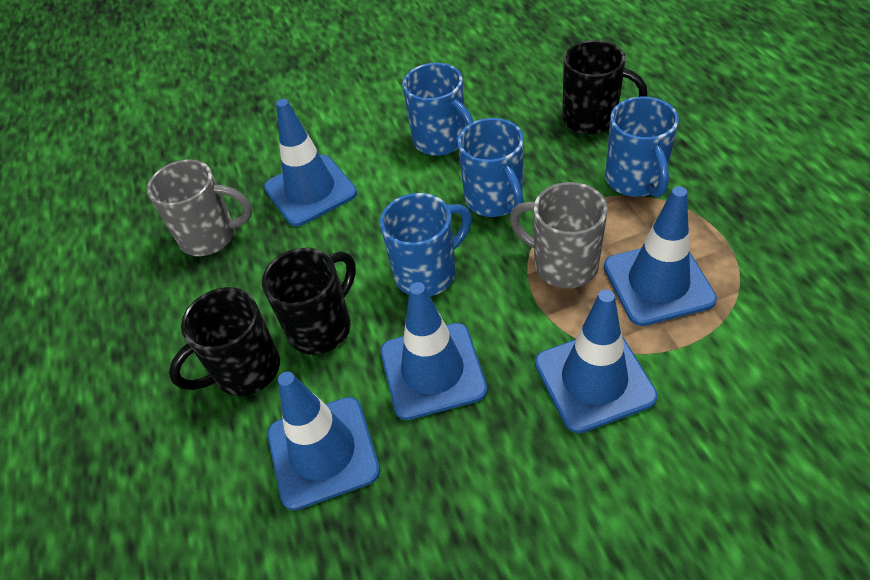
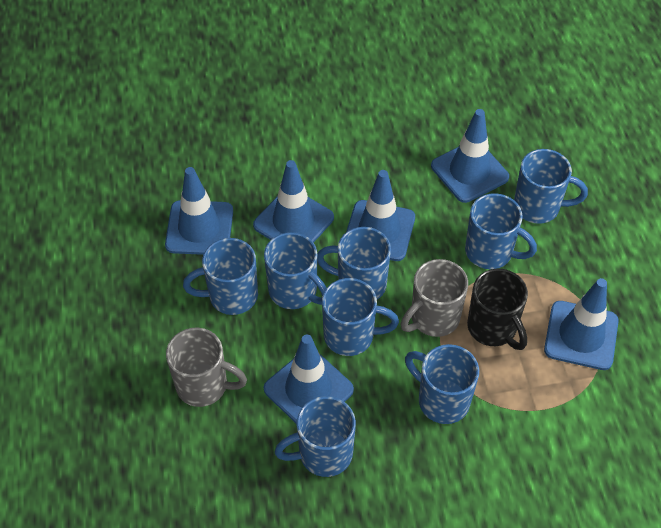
black mug: [169,287,280,396] [262,248,356,355] [562,40,648,134] = 3 -> [467,269,528,350] = 1
blue mug: [380,193,471,296] [403,63,474,156] [458,118,524,217] [605,96,679,197] = 4 -> [183,238,258,315] [264,232,327,309] [275,396,356,477] [317,227,391,300] [322,278,399,356] [405,344,479,424] [465,193,537,269] [514,149,588,224] = 8
blue traffic cone: [264,99,357,227] [267,372,380,511] [381,282,487,420] [535,289,658,433] [604,186,717,326] = 5 -> [165,167,233,255] [253,160,334,243] [264,335,354,424] [346,170,415,261] [431,109,509,203] [544,278,619,370] = 6

